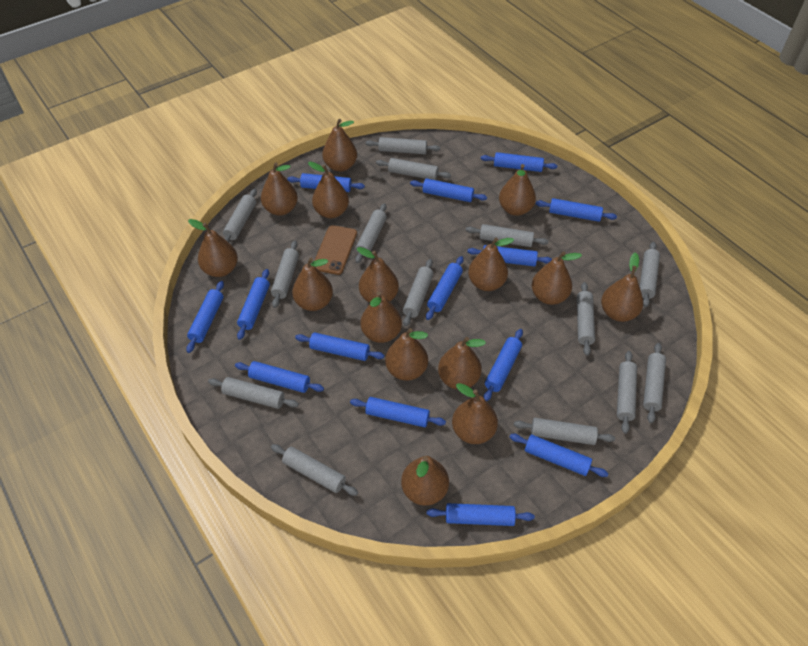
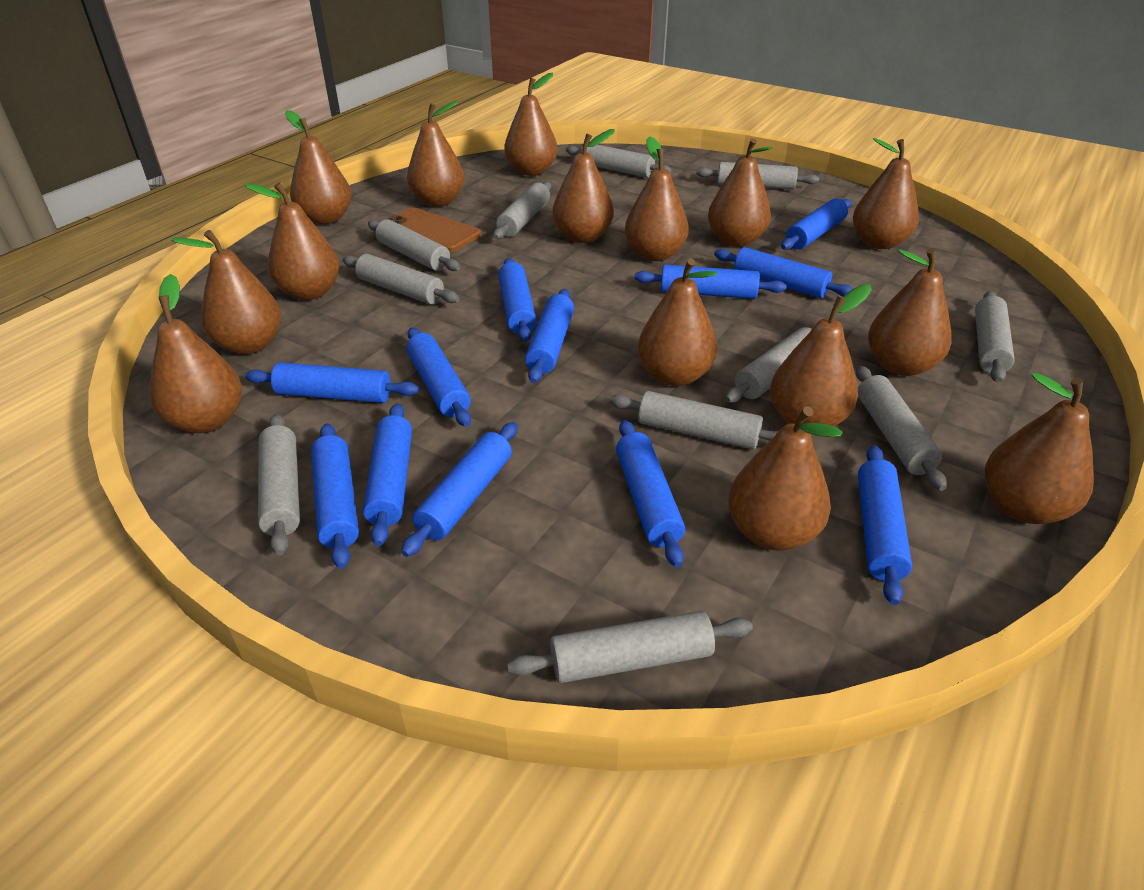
blue rolling pin: [186,281,224,353] [235,361,324,393] [237,269,270,340] [287,173,365,192] [295,332,384,361] [350,397,446,427] [410,179,487,202] [426,256,463,320] [427,503,535,526] [467,245,552,266] [481,152,557,172] [484,329,523,401] [510,434,609,477] [536,198,617,222] = 14 -> [245,362,419,403] [311,423,359,569] [363,403,412,546] [402,422,518,557] [406,328,471,427] [498,258,537,342] [525,289,574,383] [616,420,685,568] [635,265,786,299] [714,247,853,298] [781,198,851,250] [858,445,912,605] = 12
grey rolling pin: [208,377,299,409] [223,189,257,242] [271,241,299,308] [271,444,358,496] [355,203,387,263] [365,137,440,154] [376,158,451,180] [403,259,433,327] [466,224,548,247] [514,418,615,445] [577,282,595,356] [617,351,637,434] [640,242,660,307] [643,343,666,423] = 14 -> [258,414,300,555] [343,254,459,305] [368,219,460,271] [493,182,551,239] [507,611,753,683] [566,145,672,178] [610,391,778,450] [696,162,819,190] [725,327,812,403] [856,366,947,491] [975,291,1015,383] = 11

